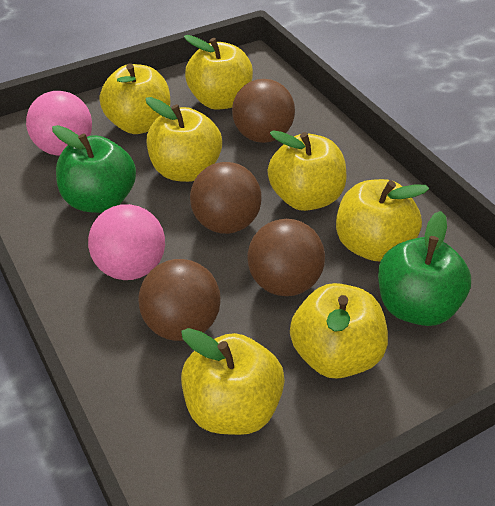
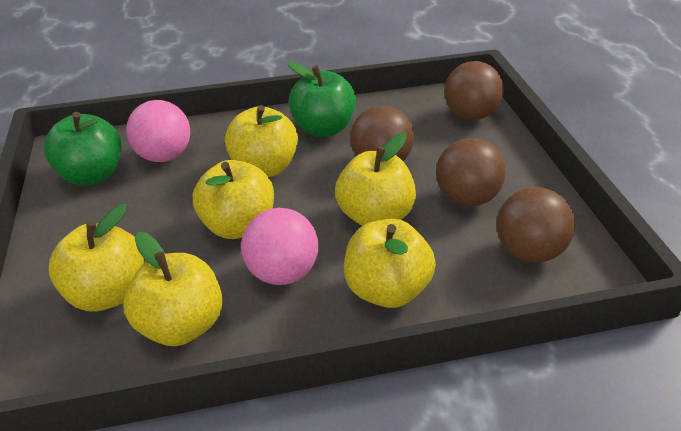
yellow apple: [99,63,170,134] [145,97,222,182] [181,328,285,435] [184,35,253,109] [268,130,347,211] [290,283,388,379] [336,179,429,261] = 7 -> [49,204,144,311] [124,232,223,346] [193,160,274,239] [225,105,298,177] [335,133,416,226] [344,219,436,308] = 6

